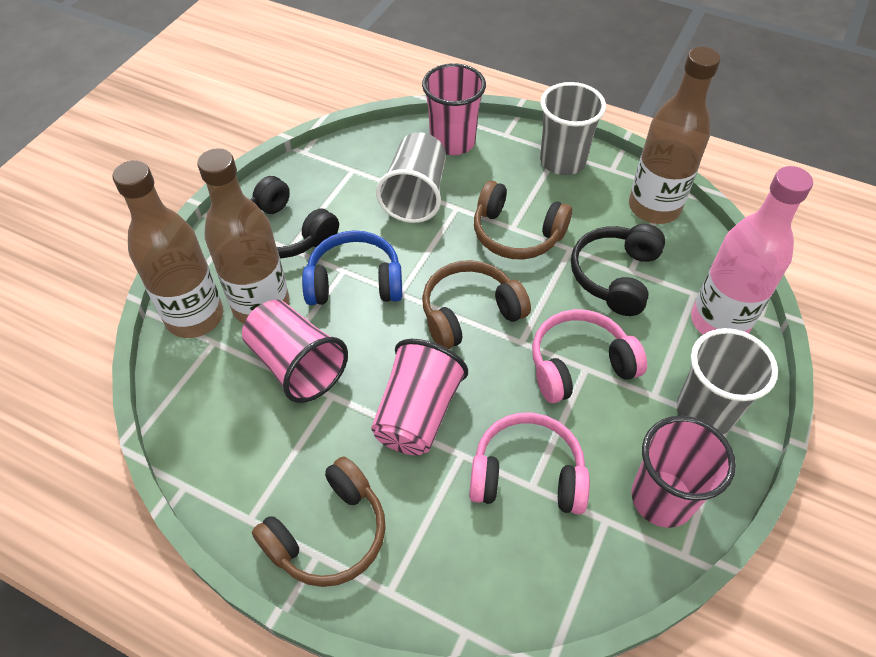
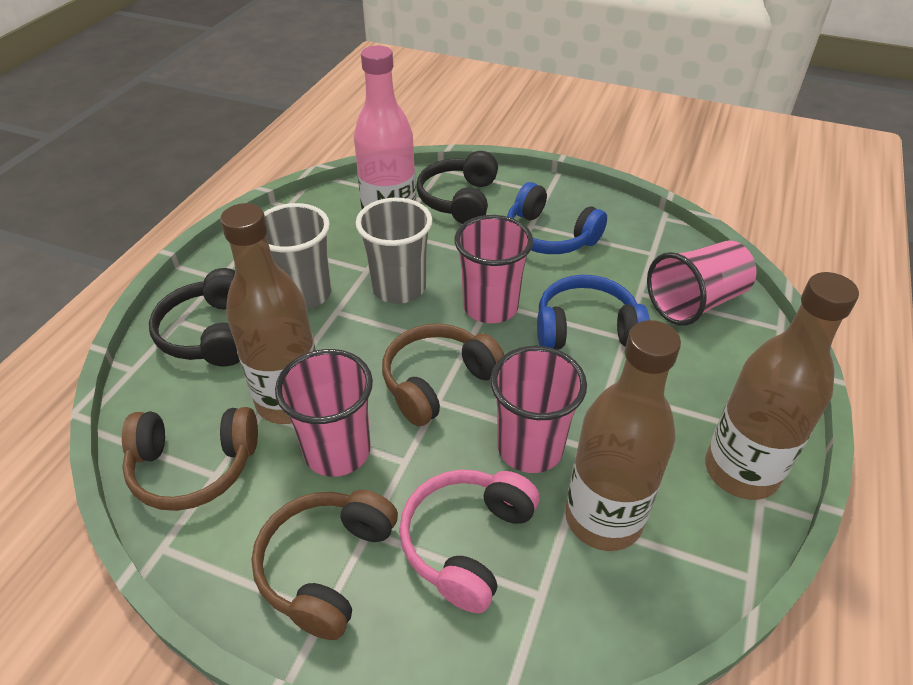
blue headphones: [302,231,402,305] = 1 -> [507,182,607,254] [537,275,650,350] = 2
grey cup: [376,132,446,223] [540,82,606,175] [677,328,778,435] = 3 -> [264,203,331,309] [356,198,432,304] = 2
pink headphones: [469,413,590,514] [532,309,647,403] = 2 -> [399,470,540,613] = 1

